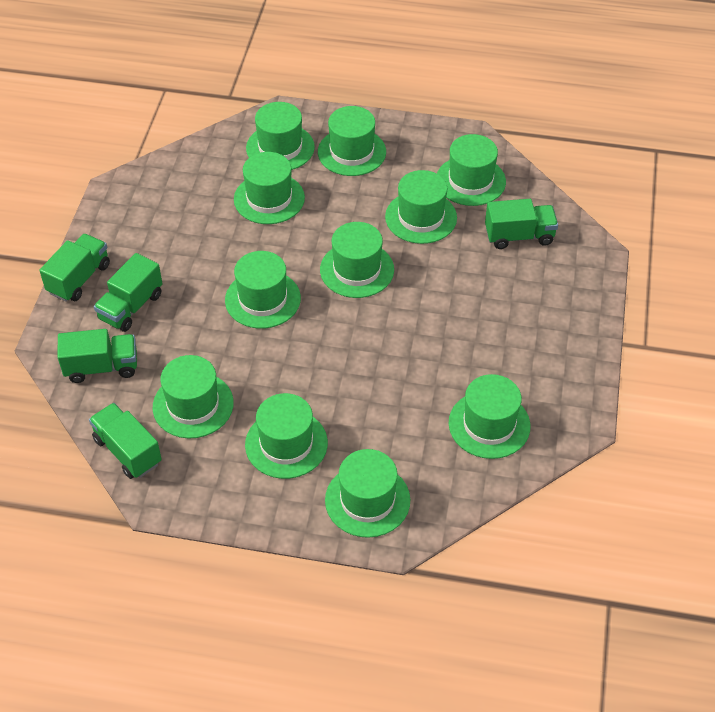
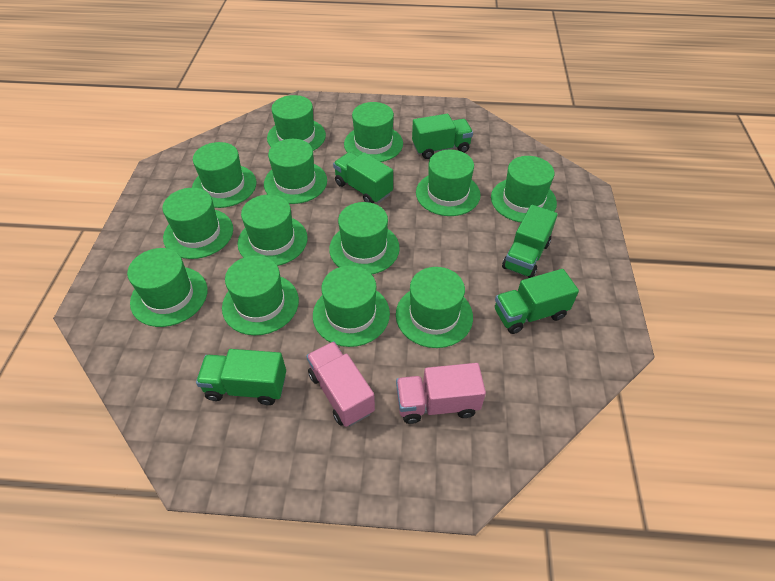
green hat: [153,355,234,439] [225,251,301,329] [234,152,305,224] [245,393,328,479] [246,102,315,170] [318,106,386,176] [320,222,394,298] [325,449,410,538] [385,170,457,244] [437,134,506,206] [449,374,531,459] = 11 -> [127,248,208,327] [163,188,233,259] [192,142,256,208] [222,255,299,335] [238,194,308,266] [264,139,327,204] [267,95,326,151] [313,266,390,347] [329,202,400,274] [344,102,403,162] [396,267,473,348] [416,150,480,216] [491,156,557,222] = 13
pink truck: none = 0 -> [306,341,375,427] [396,363,486,424] = 2

